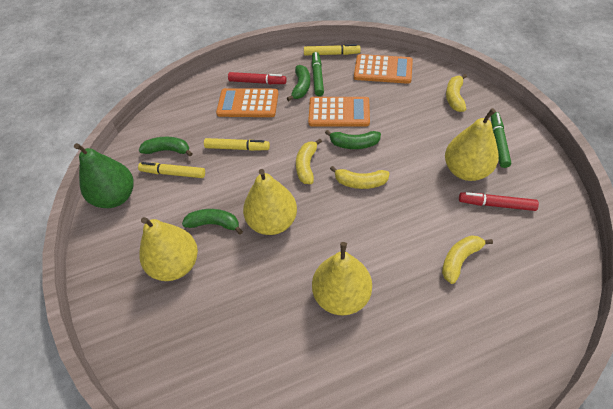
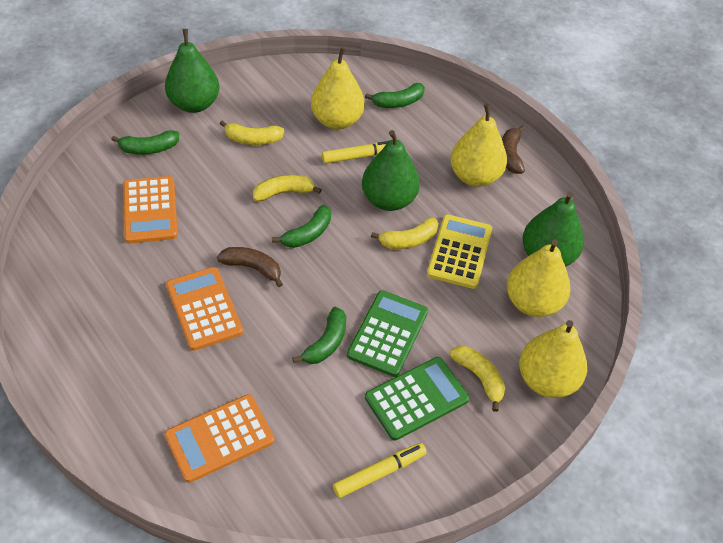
brown banana: none = 0 -> [217,247,283,287] [502,125,525,174] = 2
green calculator: none = 0 -> [347,290,428,377] [365,357,469,441] = 2
green marker: [312,52,324,96] [491,112,511,168] = 2 -> none = 0
green pear: [74,143,134,208] = 1 -> [165,29,219,113] [362,130,420,211] [522,191,584,267] = 3
red marker: [228,72,287,84] [459,192,539,211] = 2 -> none = 0
yellow calculator: none = 0 -> [427,214,492,289] = 1
yellow marker: [138,162,205,178] [204,138,270,151] [304,44,360,55] = 3 -> [322,141,389,164] [333,443,427,498] = 2

